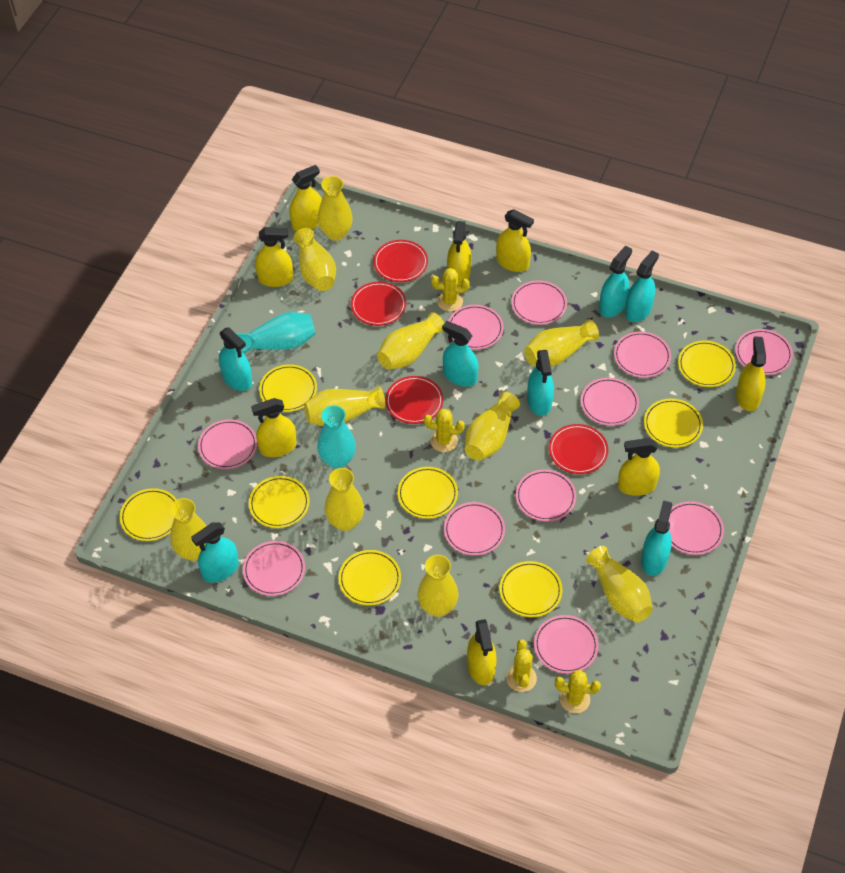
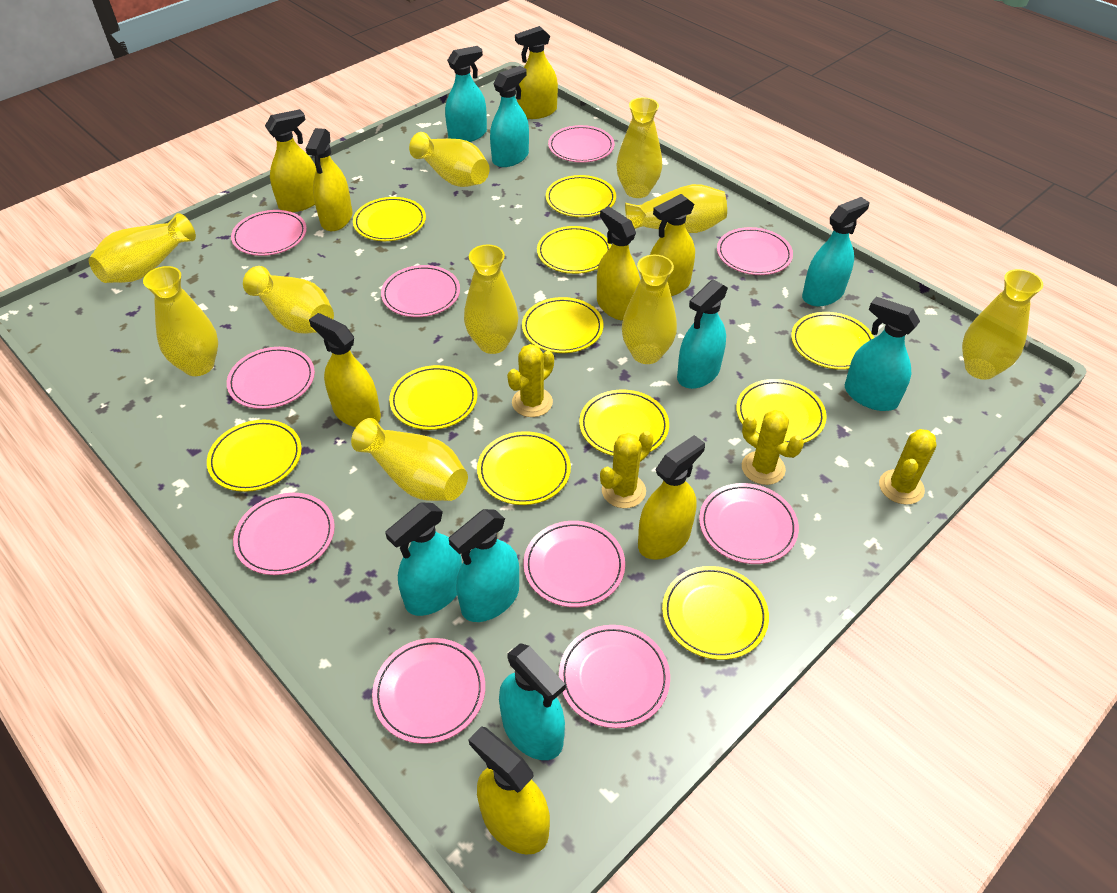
pink plate: [198,419,257,469] [243,541,305,596] [444,502,505,556] [448,305,504,350] [511,281,567,325] [516,469,576,522] [534,615,599,674] [581,378,639,426] [614,331,671,378] [669,501,724,555] [735,329,793,375] = 11 -> [227,347,315,409] [231,210,307,256] [233,493,335,575] [372,638,485,744] [381,265,460,317] [523,521,625,607] [548,125,615,163] [559,625,670,728] [699,483,799,564] [717,227,793,275] = 10
red plate: [351,282,407,326] [373,240,428,282] [385,376,443,424] [549,424,608,474] = 4 -> none = 0
turquoise spray bottle: [191,523,239,583] [219,327,252,391] [442,321,478,387] [527,350,554,416] [599,246,632,317] [625,250,659,322] [641,500,672,576] = 7 -> [385,503,462,616] [445,46,487,142] [449,509,519,622] [490,66,529,167] [499,643,565,760] [677,280,728,389] [802,197,869,306] [845,297,920,411] = 8
turquoise vase: [237,312,316,354] [317,405,356,469] = 2 -> none = 0
yellow plate: [120,488,177,541] [249,476,310,528] [259,364,317,412] [338,550,401,605] [397,467,458,519] [499,561,563,617] [644,399,703,448] [678,341,736,387] = 8 -> [207,420,302,492] [353,197,426,241] [389,365,477,430] [477,431,571,505] [522,297,604,353] [537,226,612,274] [546,175,616,217] [579,390,669,456] [662,566,769,660] [736,379,827,443] [791,312,874,370] = 11

